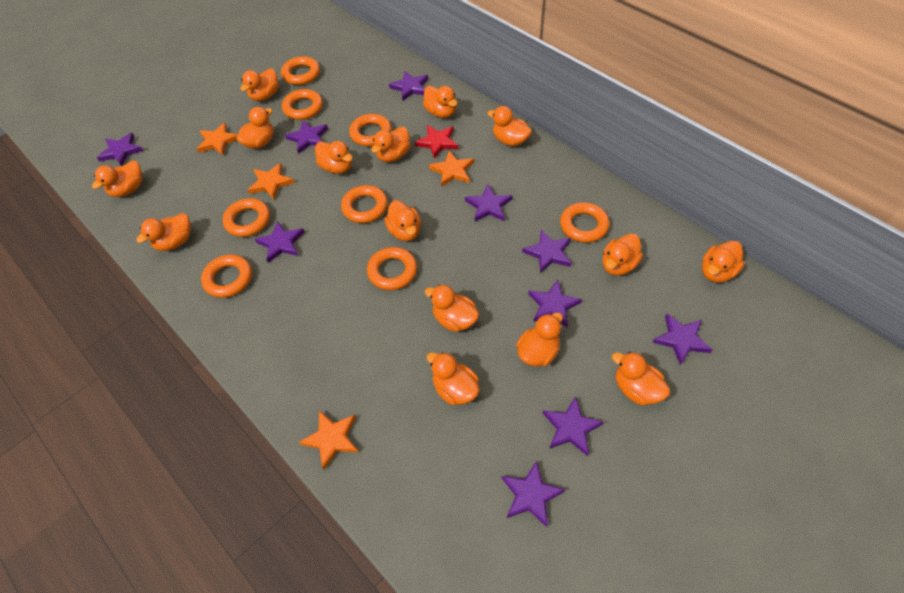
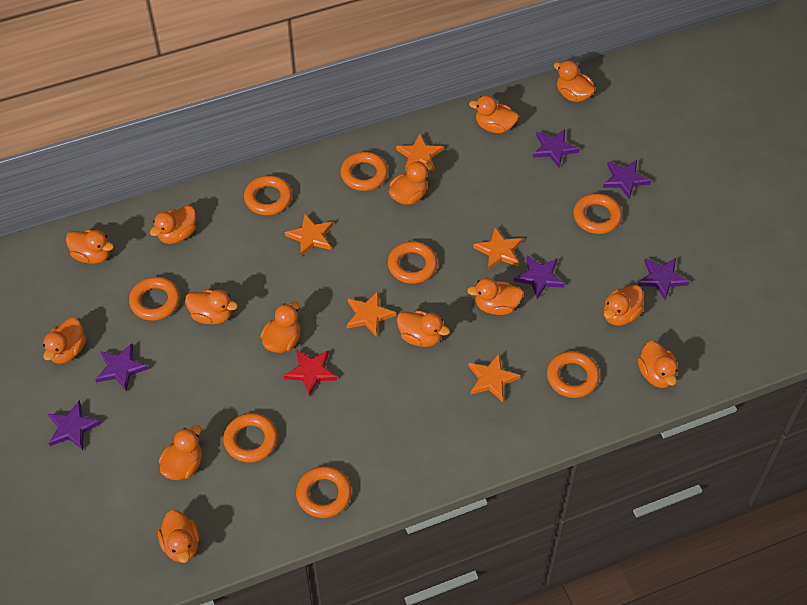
orange duck: [92,161,142,197] [136,213,191,251] [236,107,274,149] [240,68,279,101] [315,141,353,174] [371,127,410,162] [384,200,421,241] [423,86,458,118] [425,285,479,332] [427,352,480,405] [487,106,532,146] [516,312,563,367] [602,233,643,276] [612,352,670,406] [702,241,745,283] = 15 -> [43,318,86,364] [66,230,114,264] [150,205,196,244] [158,510,199,563] [159,425,202,480] [185,290,238,324] [260,302,300,353] [389,161,432,205] [397,310,450,347] [467,278,523,315] [469,95,519,133] [554,60,595,102] [604,285,644,326] [638,341,678,388] = 14
orange star: [197,122,238,156] [248,163,294,199] [299,411,358,470] [429,151,474,187] = 4 -> [285,214,333,256] [346,291,396,337] [396,134,444,172] [469,354,520,402] [473,228,523,270] = 5
purple star: [97,133,143,166] [255,221,304,263] [285,120,328,154] [389,71,428,101] [465,184,512,222] [502,461,565,527] [522,230,571,273] [528,280,582,327] [543,396,604,456] [652,314,712,366] = 10 -> [48,400,102,450] [95,343,149,391] [514,255,565,299] [533,129,580,167] [603,160,651,200] [638,258,689,300] = 6

